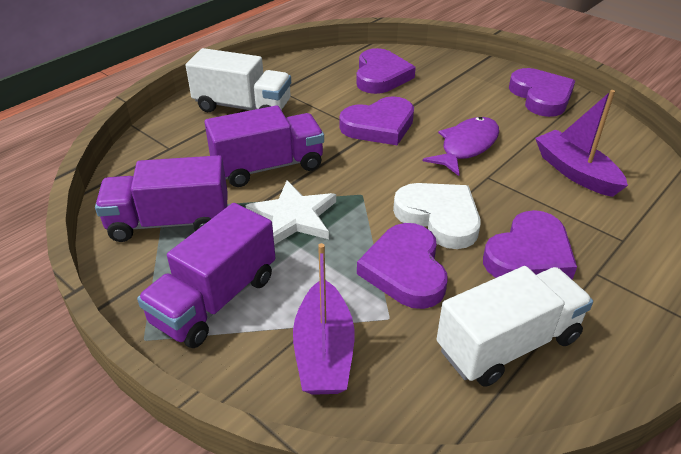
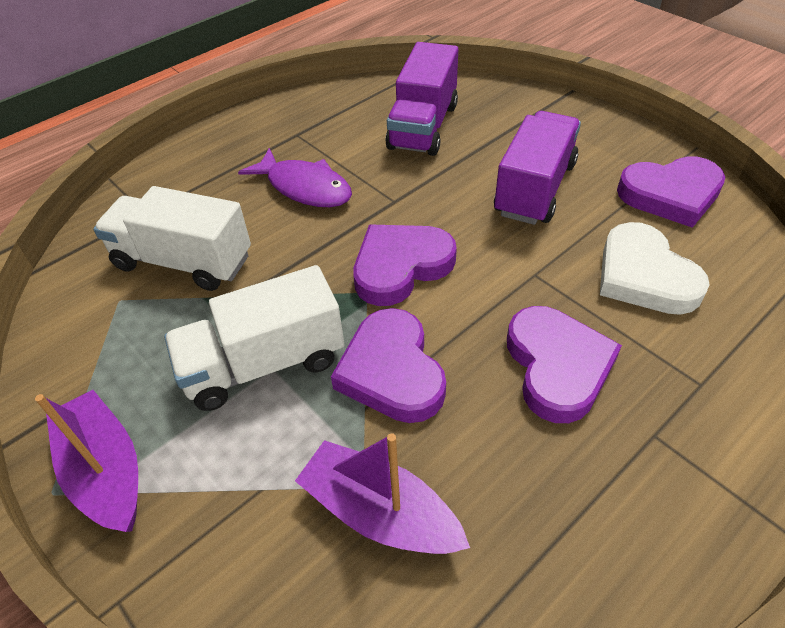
purple heart: [340,96,414,145] [356,48,416,94] [357,223,447,309] [483,210,577,279] [509,68,575,117] = 5 -> [331,308,446,423] [353,225,457,306] [507,306,622,423] [617,156,725,228] = 4
purple truck: [95,155,228,242] [137,203,275,348] [205,105,324,187] = 3 -> [385,42,458,156] [494,111,581,225] = 2
white star: [246,180,336,245] = 1 -> none = 0

